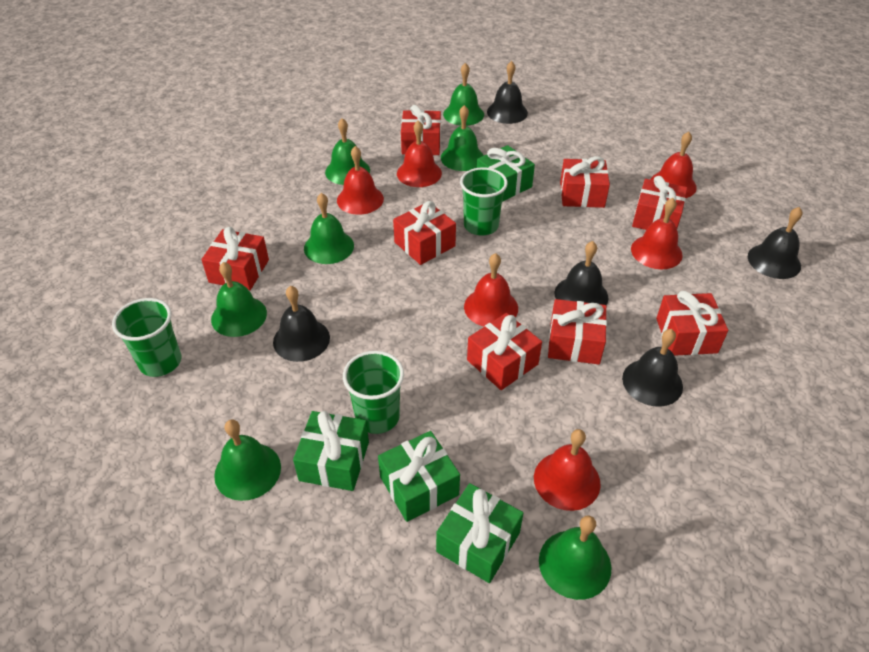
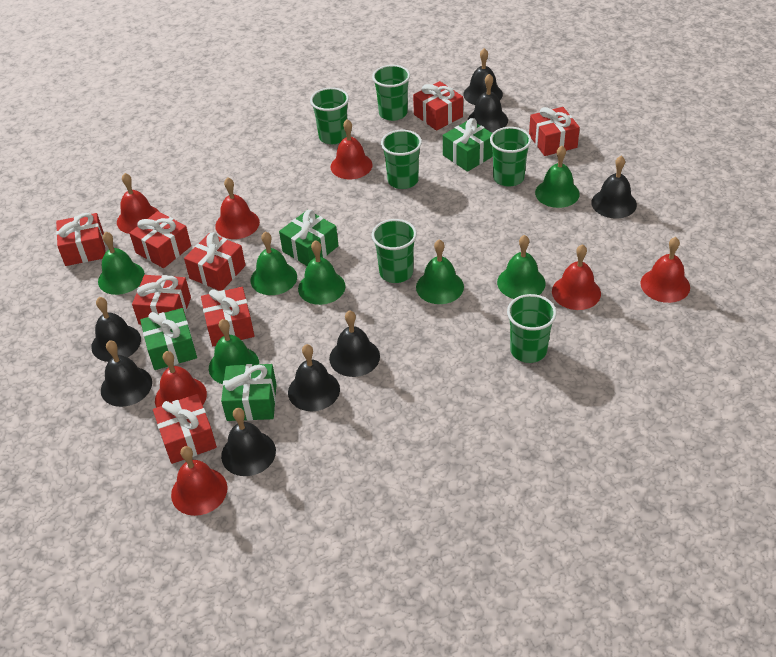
black bell: [273,286,330,362] [487,61,528,124] [555,241,608,305] [622,329,683,407] [748,207,802,279] = 5 -> [91,297,141,362] [101,340,152,407] [221,408,276,476] [288,344,340,411] [329,310,380,377] [463,48,503,105] [468,74,508,133] [591,156,637,218] = 8
green cup: [112,298,181,377] [343,351,404,434] [460,167,508,235] = 3 -> [310,87,349,144] [372,65,410,121] [372,219,417,283] [381,130,422,189] [490,127,531,186] [507,294,557,363] = 6
red bell: [337,146,384,215] [397,120,442,187] [464,253,518,327] [534,429,601,511] [631,198,683,269] [650,132,697,198] = 6 -> [117,173,158,234] [155,351,207,408] [171,446,228,516] [215,178,260,239] [330,119,373,179] [552,244,601,310] [641,237,690,303] = 7

